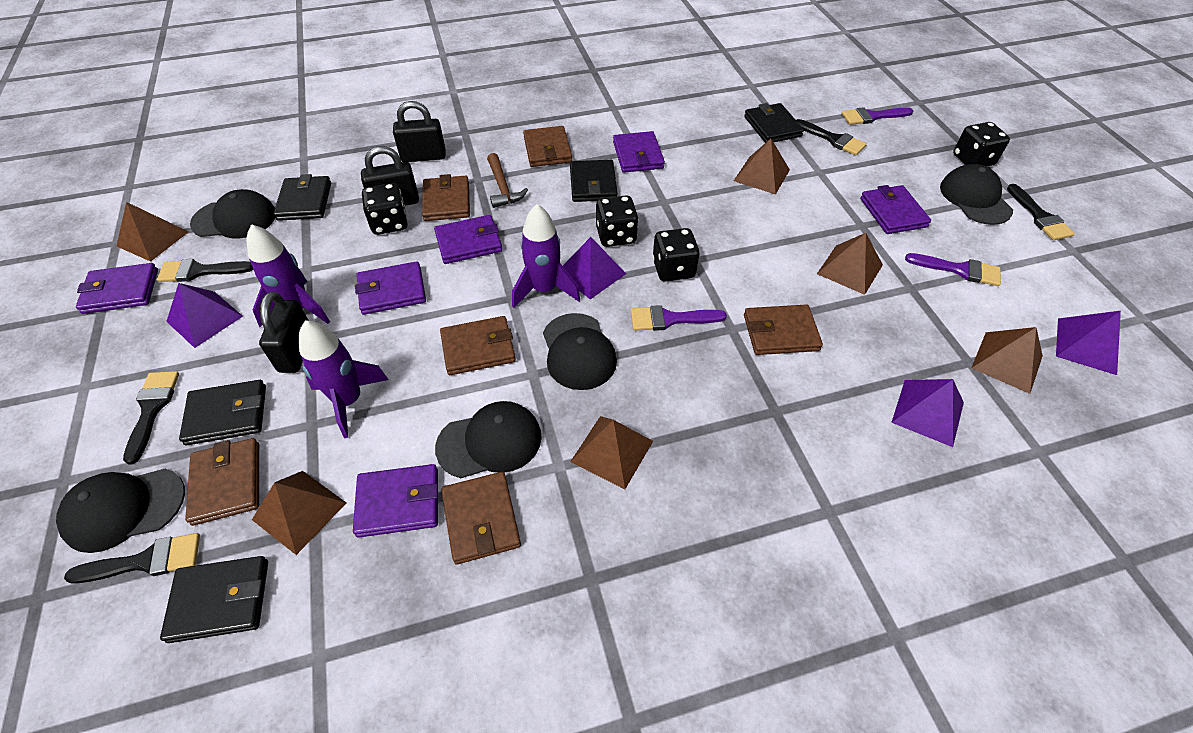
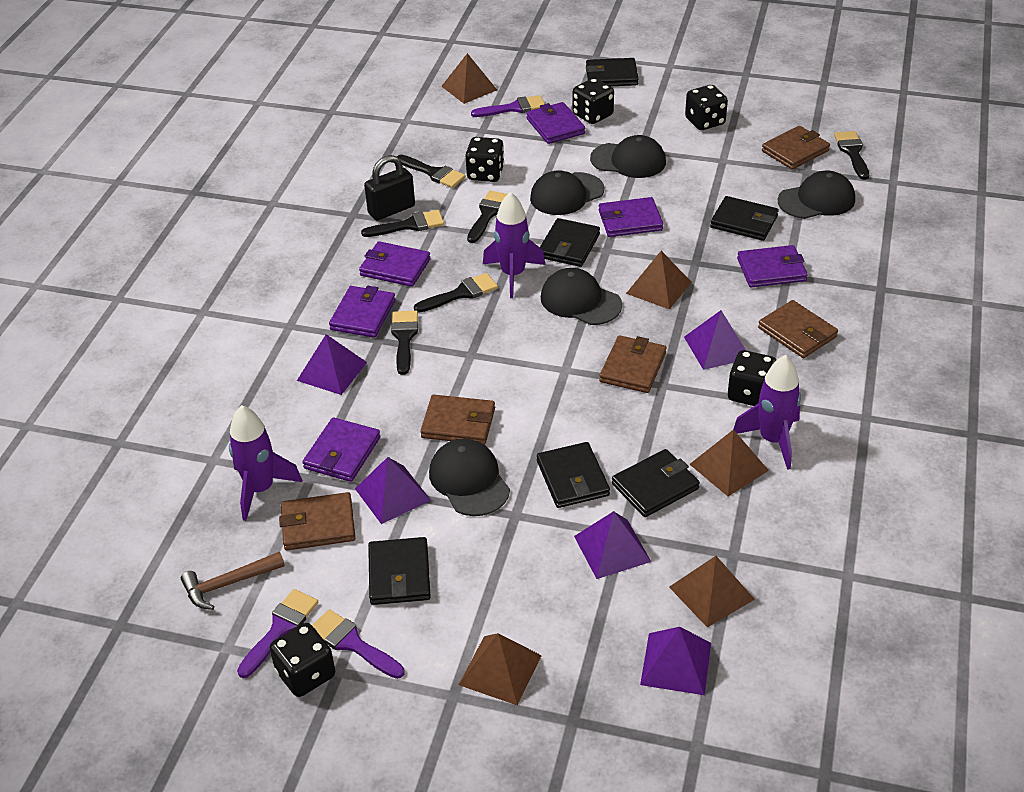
black brush: [64,533,200,584] [123,371,179,465] [157,259,253,282] [796,119,867,155] [1007,184,1075,240] = 5 -> [361,210,444,237] [391,311,418,375] [397,155,466,188] [414,273,498,313] [467,191,508,243] [834,131,869,180] = 6
black dice: [362,183,408,235] [596,195,639,247] [652,228,700,282] [953,122,1010,167] = 4 -> [270,623,335,697] [465,137,505,182] [573,78,614,124] [685,85,728,130] [728,350,776,406] = 5
black padlock: [259,292,309,373] [361,146,419,205] [393,101,445,162] = 3 -> [364,155,415,221] = 1
black wallet: [160,556,268,643] [179,380,266,445] [274,174,331,221] [570,160,618,202] [744,103,804,143] = 5 -> [368,537,431,605] [537,442,610,508] [540,218,600,267] [586,58,639,86] [612,449,700,517] [710,196,779,241] = 6
brown pyramid: [117,202,189,262] [252,471,346,555] [570,416,653,489] [734,139,790,194] [817,233,883,295] [972,327,1043,394] = 6 -> [441,53,497,104] [459,633,542,705] [626,251,692,310] [669,556,755,628] [690,429,769,497] = 5
brown wallet: [185,438,259,526] [422,174,470,221] [440,316,516,375] [441,472,521,564] [523,126,572,167] [744,304,823,355] = 6 -> [279,492,355,550] [420,395,495,445] [599,335,666,393] [758,300,838,358] [762,126,830,170] = 5
purple pyramid: [166,283,243,348] [563,237,626,299] [891,379,964,447] [1056,311,1121,375] = 4 -> [297,334,367,395] [355,457,431,524] [574,511,651,579] [640,627,711,695] [684,310,746,370] = 5

